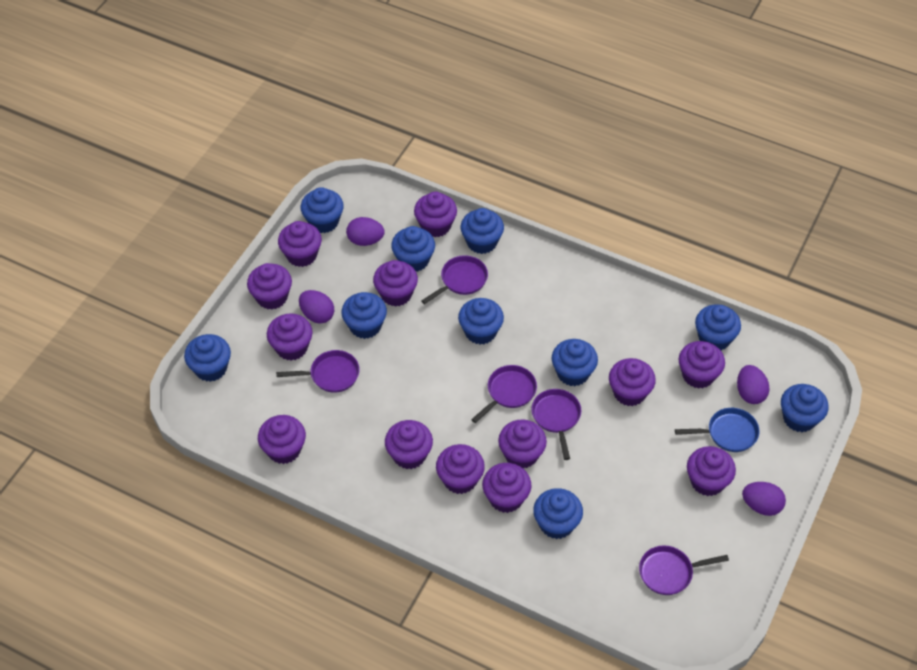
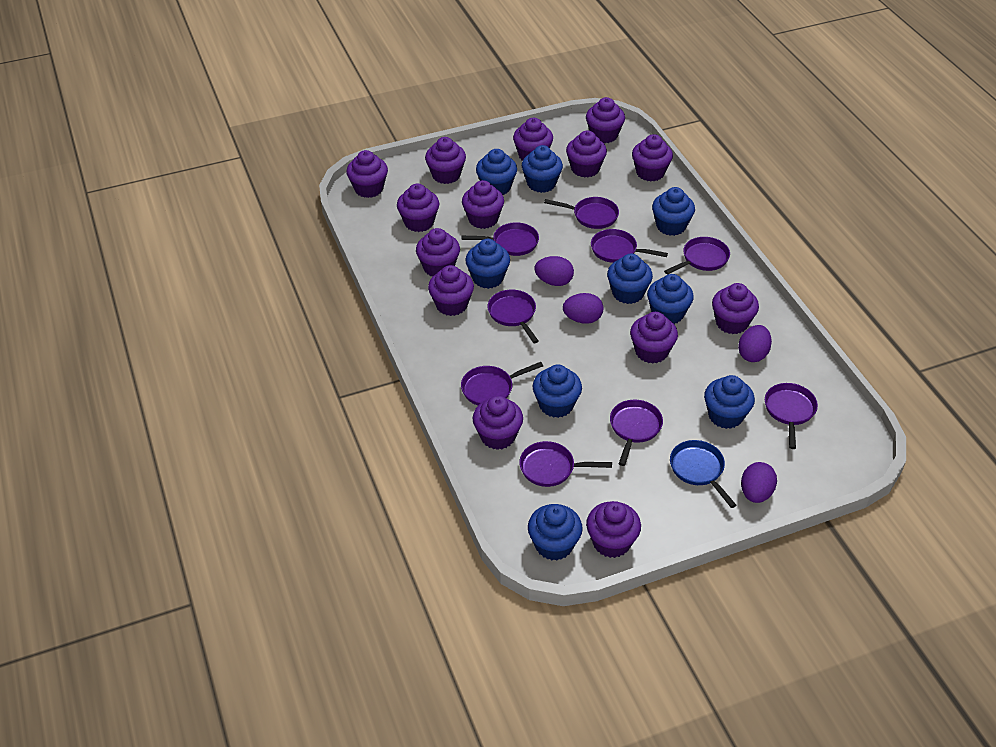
blue cupcake: [184,334,231,382] [301,187,344,233] [341,292,387,339] [391,226,435,272] [458,298,504,344] [461,208,504,254] [533,488,583,539] [552,339,598,386] [695,305,741,351] [781,384,829,432] = 10 -> [465,239,510,289] [476,149,517,195] [522,145,563,193] [528,504,583,561] [533,365,582,418] [607,254,653,304] [647,274,694,324] [652,187,695,236] [704,375,755,429] = 9
purple cupcake: [247,263,292,309] [258,415,306,464] [267,313,313,361] [278,221,322,267] [373,260,418,307] [385,420,433,469] [414,192,457,237] [436,444,485,494] [482,463,531,513] [498,420,547,469] [609,358,656,406] [679,341,725,389] [687,446,736,496] = 13 -> [346,150,388,198] [397,184,439,232] [416,228,460,277] [425,137,466,184] [428,265,474,316] [462,180,504,229] [473,396,523,450] [513,118,553,161] [566,131,607,178] [586,97,625,143] [586,501,641,558] [630,312,678,364] [632,134,673,181] [712,283,759,334] = 14
purple pan: [276,350,360,393] [421,255,488,304] [471,365,537,423] [531,389,581,460] [639,545,729,595] = 5 -> [461,362,543,405] [462,222,539,256] [487,290,539,343] [519,441,612,487] [544,197,619,229] [591,229,668,263] [610,400,663,466] [664,237,730,275] [765,383,818,449] = 9

